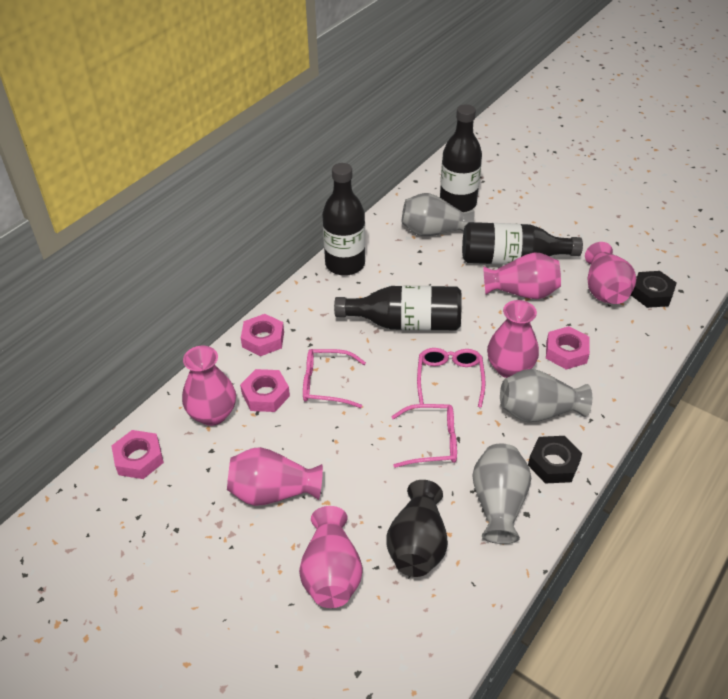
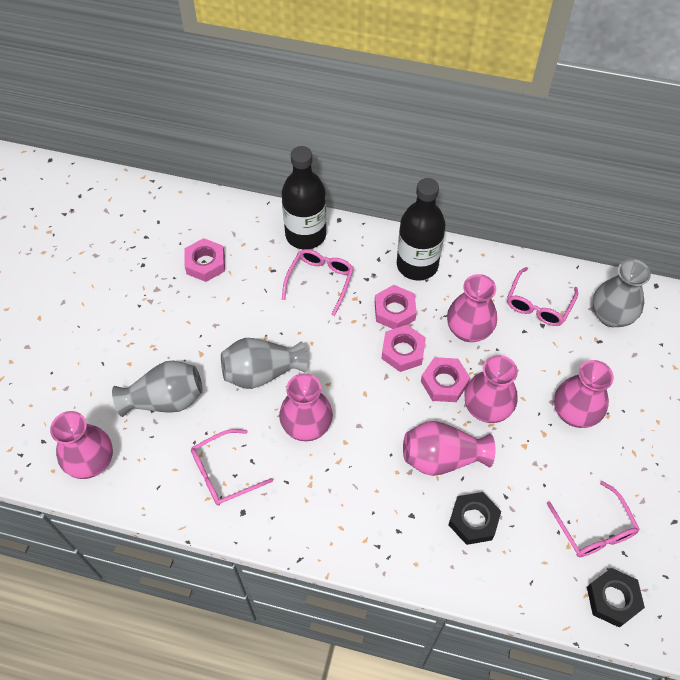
black bottle: [322,163,365,276] [334,286,462,331] [440,104,482,212] [462,222,583,265] = 4 -> [282,146,326,250] [397,178,445,281] = 2
black vase: [386,480,448,577] = 1 -> none = 0
pink glasses: [303,349,366,408] [391,404,457,468] [417,348,486,408] = 3 -> [191,429,273,506] [282,249,354,316] [507,267,578,326] [547,481,639,557] = 4

